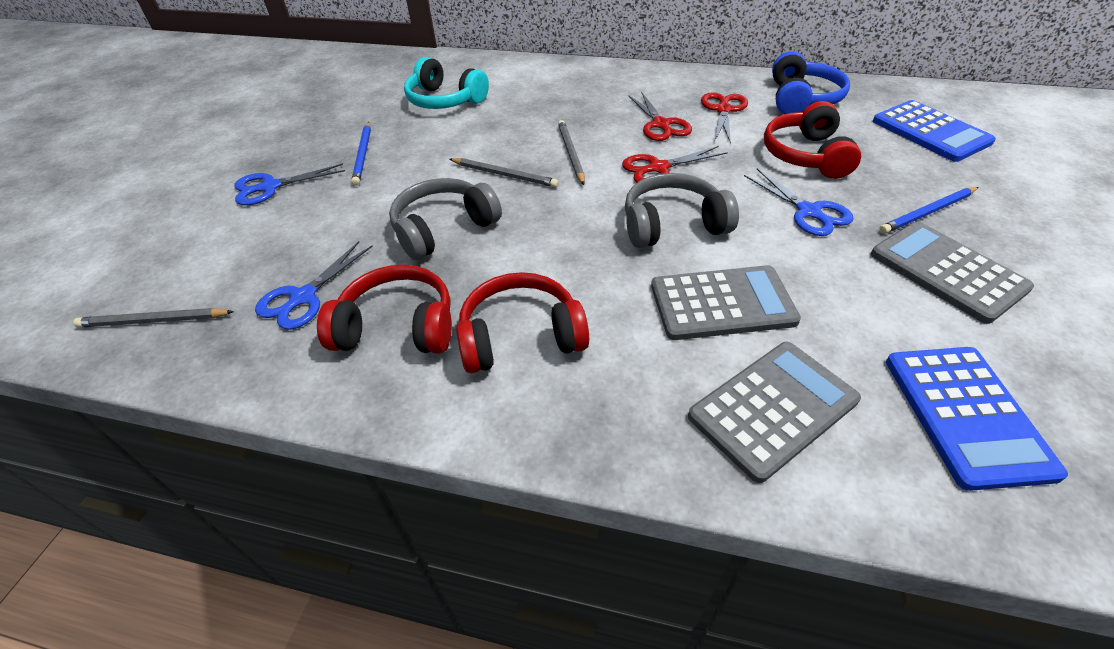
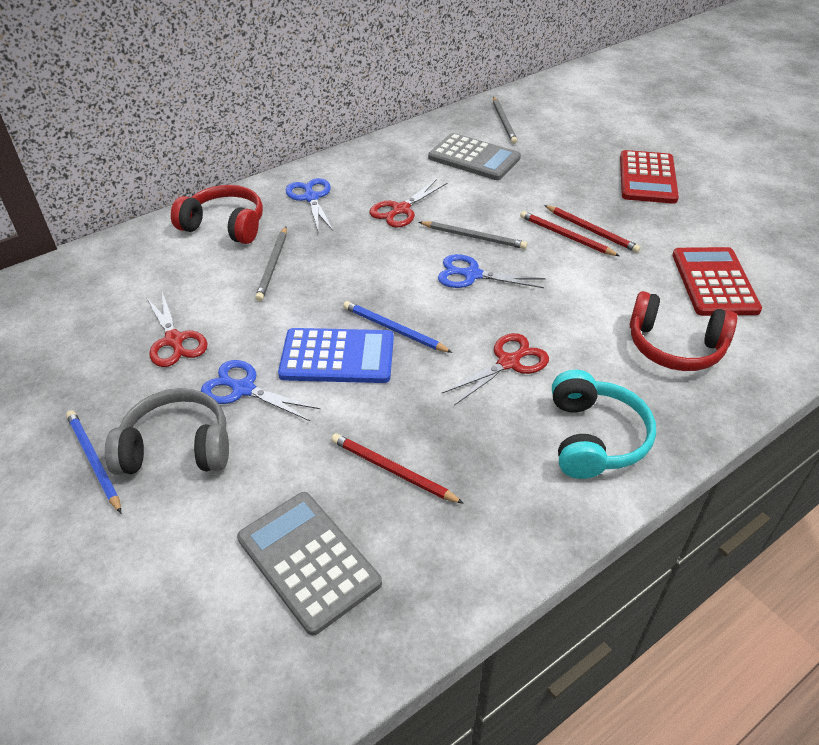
blue calculator: [873,100,996,162] [886,347,1068,491] = 2 -> [278,328,394,383] = 1
blue headphones: [772,51,850,114] = 1 -> none = 0
grey calculator: [651,265,801,340] [688,342,861,483] [871,222,1034,324] = 3 -> [237,492,382,636] [428,133,521,180] = 2
grey headphones: [389,178,502,260] [625,173,739,248] = 2 -> [105,388,229,475] = 1
red calculator: none = 0 -> [620,150,679,204] [672,247,762,316] = 2
red headphones: [317,264,452,353] [456,272,589,373] [764,101,861,179] = 3 -> [171,185,263,244] [629,291,737,371] = 2
red pencil: none = 0 -> [331,434,464,504] [520,211,620,256] [544,205,641,253] = 3

